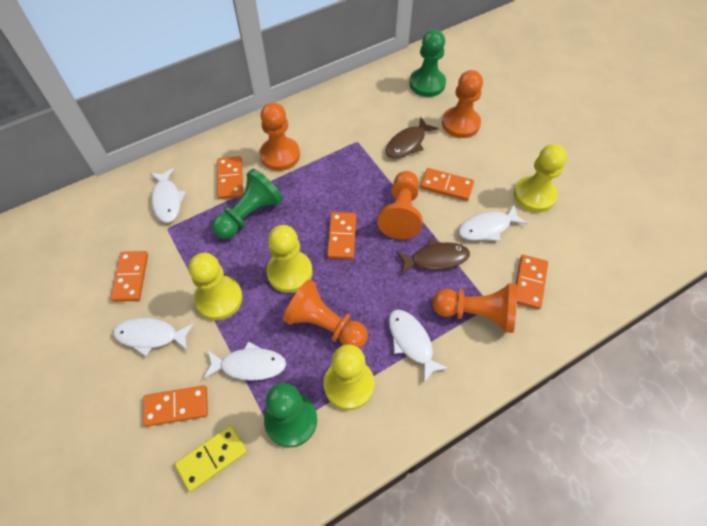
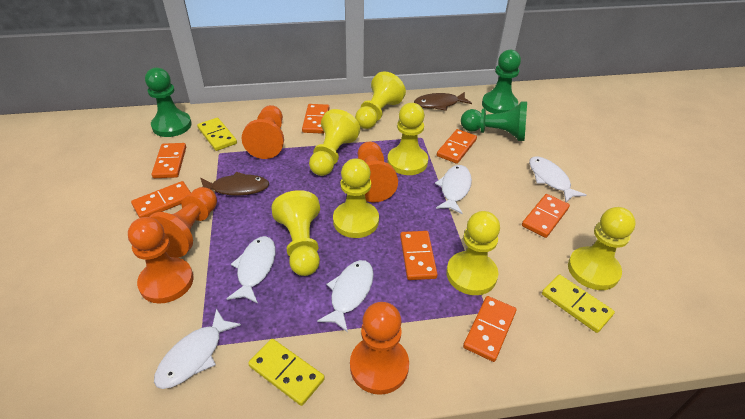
orange domino: [111,251,148,302] [143,385,208,427] [217,156,243,199] [327,212,356,259] [420,168,474,201] [516,255,548,309] = 6 -> [131,181,191,218] [152,143,186,178] [302,104,329,134] [400,231,438,280] [437,129,477,164] [463,296,516,362] [522,194,570,238] = 7
yellow domino: [175,425,247,492] = 1 -> [197,118,237,151] [248,339,325,406] [542,275,615,333] = 3
yellow pawn: [188,253,243,320] [267,225,312,293] [324,344,375,410] [514,144,567,212] = 4 -> [271,190,320,276] [309,109,360,176] [333,159,379,238] [355,71,406,129] [387,103,428,175] [446,211,500,295] [568,207,636,290] = 7

